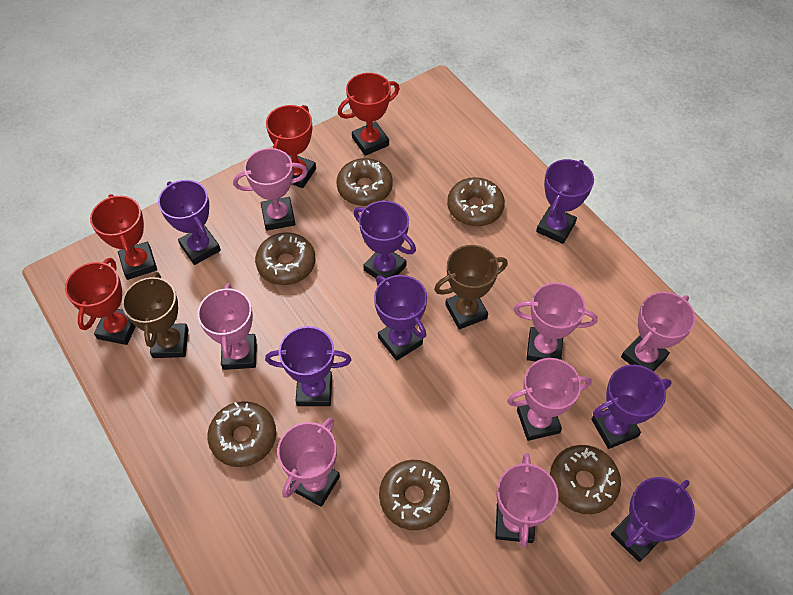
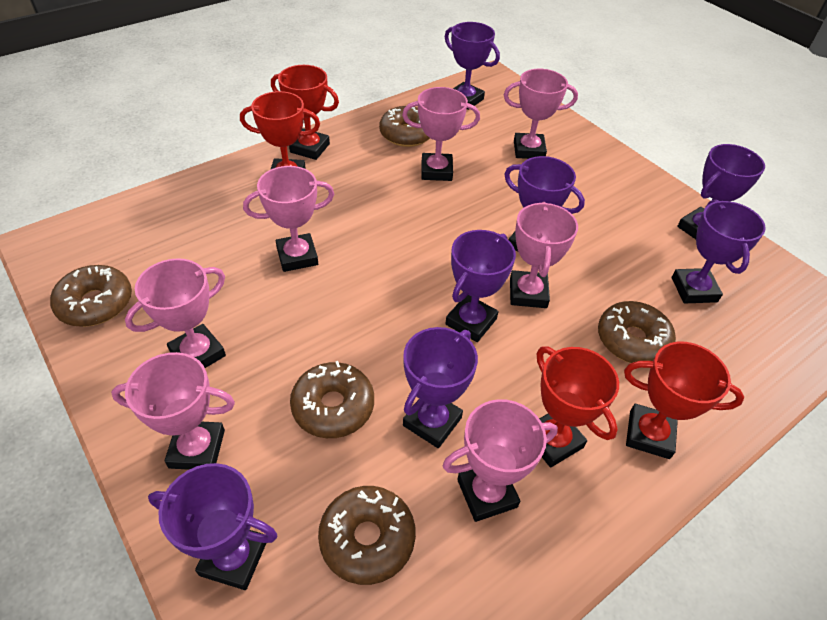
brown donut: [207,401,276,467] [255,232,316,285] [336,158,393,206] [379,460,450,530] [447,177,505,226] [550,445,621,514] = 6 -> [50,265,132,327] [290,361,374,438] [318,486,416,585] [379,106,430,147] [598,301,676,363] = 5
brown trophy: [122,272,189,358] [434,245,508,329] = 2 -> none = 0

